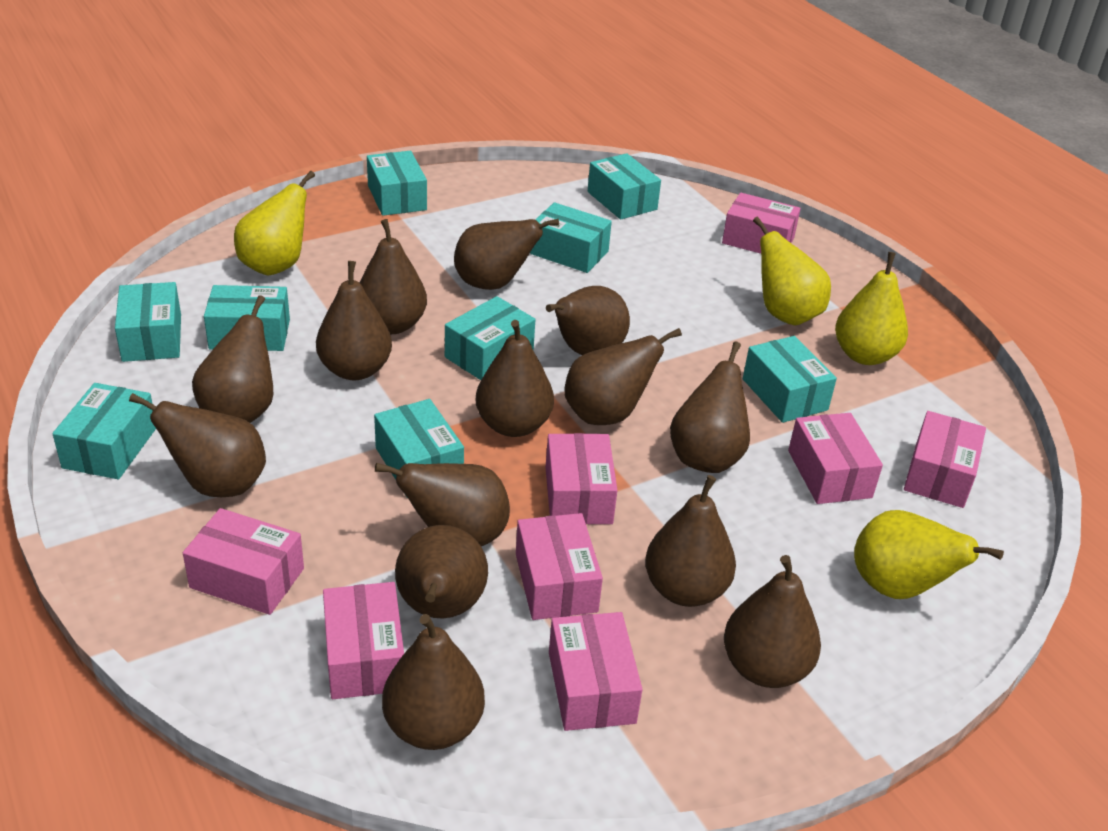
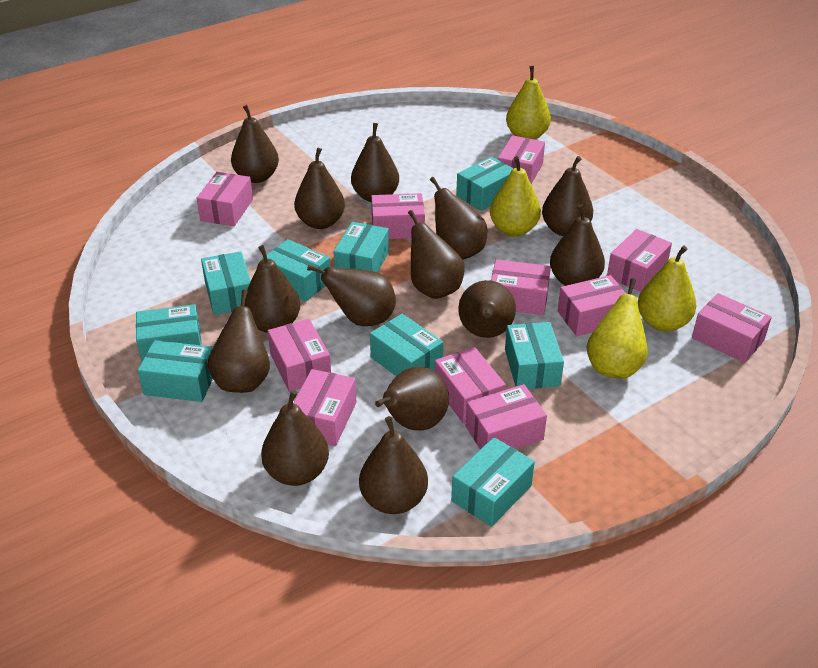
pink box: [183,508,304,615] [323,582,404,699] [516,513,603,620] [545,433,617,524] [549,612,642,731] [722,193,801,254] [788,413,883,504] [904,411,986,508] = 8 -> [196,172,253,226] [268,319,331,392] [293,369,356,446] [371,193,425,239] [434,347,506,424] [466,384,547,449] [491,259,551,315] [498,135,545,184] [557,275,626,336] [607,229,672,292] [692,293,772,363] = 11

